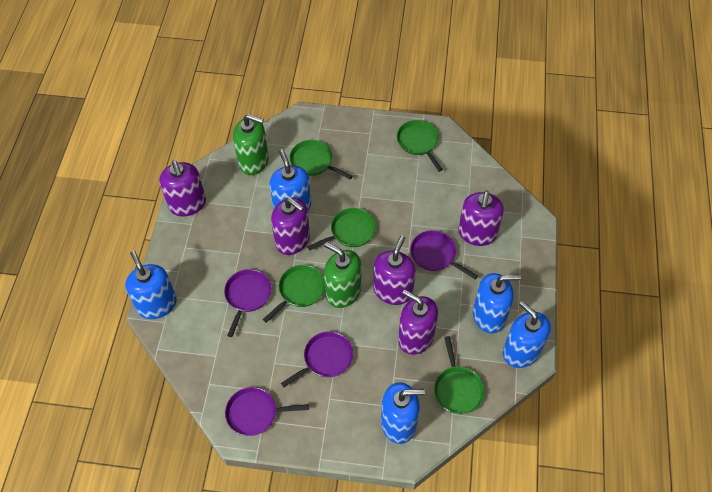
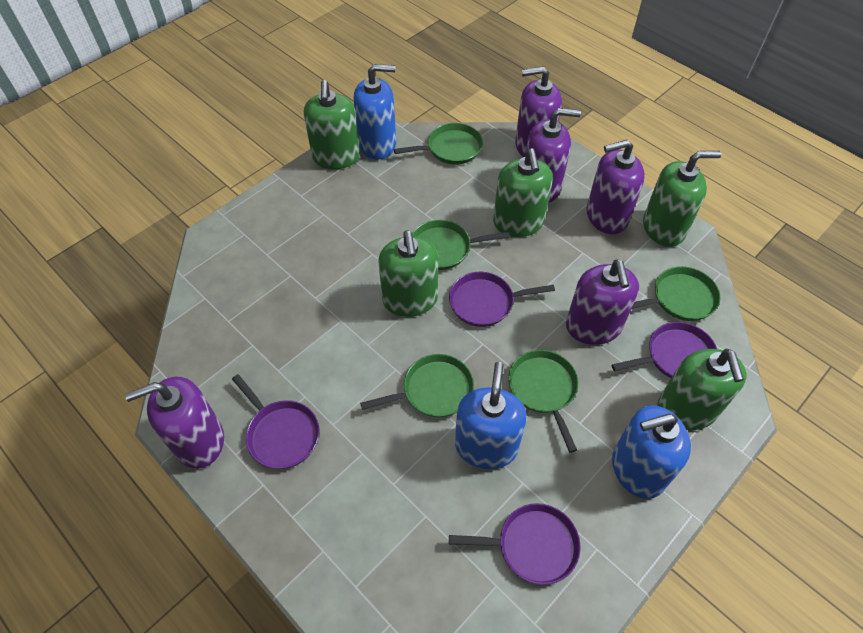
blue soap dispenser: [125,250,177,319] [269,149,311,210] [381,382,425,444] [473,273,521,333] [503,301,551,368] = 5 -> [353,64,396,159] [455,362,527,469] [612,405,691,499] = 3
green soap dispenser: [233,114,269,175] [324,242,361,308] = 2 -> [304,80,360,169] [379,230,438,317] [493,149,553,237] [643,151,721,247] [658,349,747,430] = 5

